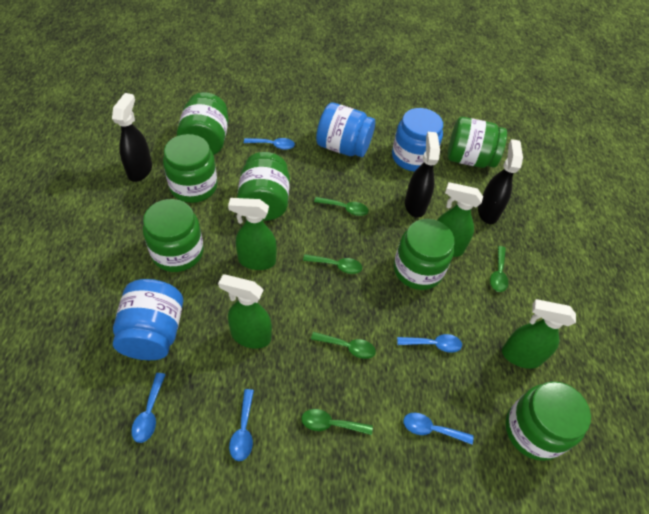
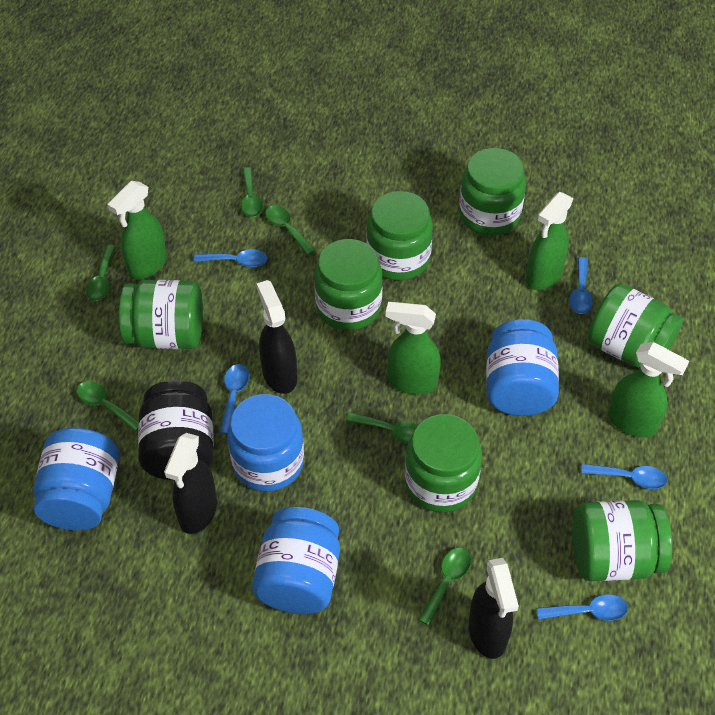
black jar: none = 0 -> [138,380,214,480] = 1
blue jar: [113,279,183,360] [316,103,375,157] [392,108,443,172] = 3 -> [34,428,119,530] [227,394,304,492] [252,507,340,614] [486,319,559,416] = 4
green spoon: [301,409,373,435] [303,254,362,274] [311,332,376,359] [314,197,368,216] [490,246,508,292] = 5 -> [77,381,139,432] [86,245,116,301] [241,167,263,217] [265,205,315,255] [346,412,418,444] [418,547,471,625] = 6

